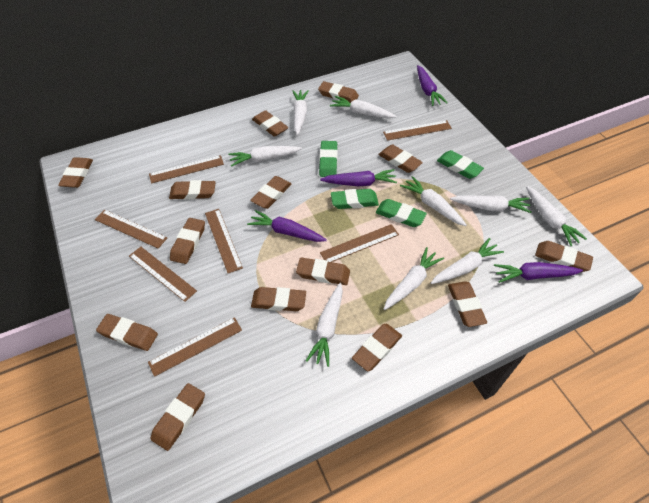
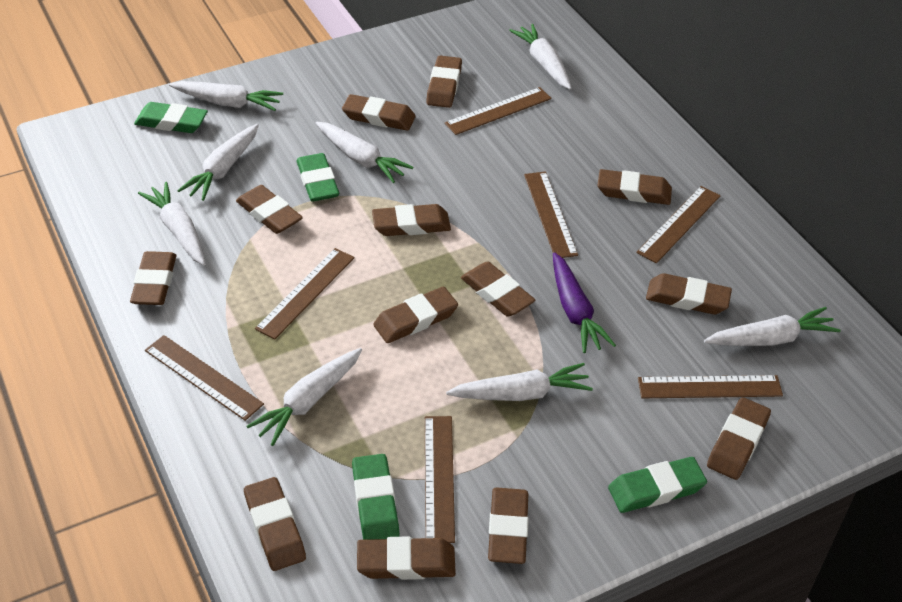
brown eraser: [58,157,93,188] [96,314,158,351] [151,383,205,451] [169,180,216,200] [170,218,205,264] [250,176,291,209] [251,287,306,311] [252,110,289,137] [296,258,350,285] [318,81,359,103] [352,324,402,371] [378,144,423,173] [448,281,487,327] [535,241,593,272] = 14 -> [130,251,176,305] [236,185,303,234] [244,477,306,571] [342,94,416,131] [357,536,456,580] [372,204,451,236] [373,287,458,343] [426,56,462,108] [461,262,535,317] [488,487,529,564] [597,169,672,205] [646,273,732,314] [707,397,771,480] = 13
purple carrot: [247,210,327,242] [320,169,397,186] [417,65,448,106] [494,262,583,283] = 4 -> [553,252,616,353] = 1
white carrot: [229,146,302,167] [292,90,309,135] [306,283,343,367] [330,96,397,118] [384,247,444,310] [400,176,466,226] [431,238,504,284] [450,195,532,213] [526,186,587,246] = 9 -> [138,182,205,265] [169,81,283,111] [177,124,259,201] [247,348,362,446] [316,121,413,183] [446,363,593,401] [509,24,572,89] [704,307,841,346] = 8

